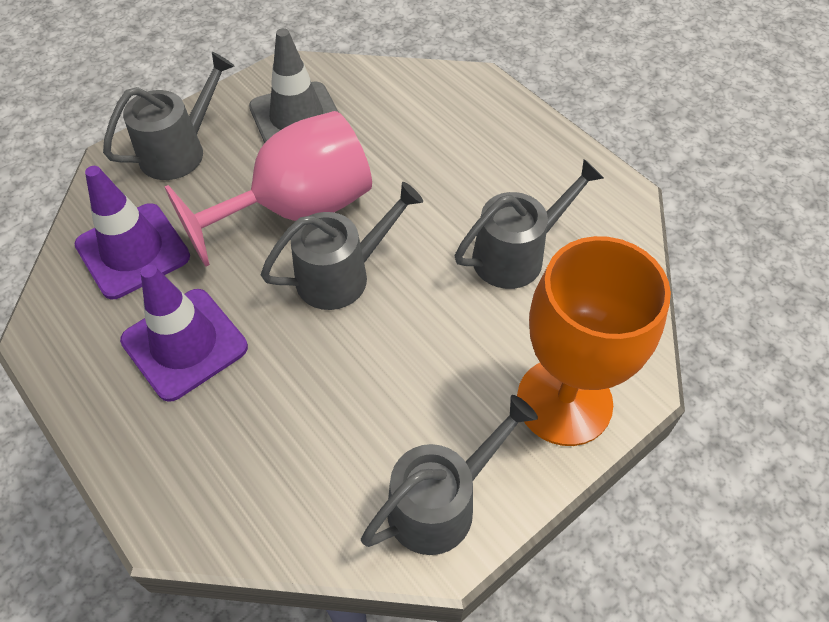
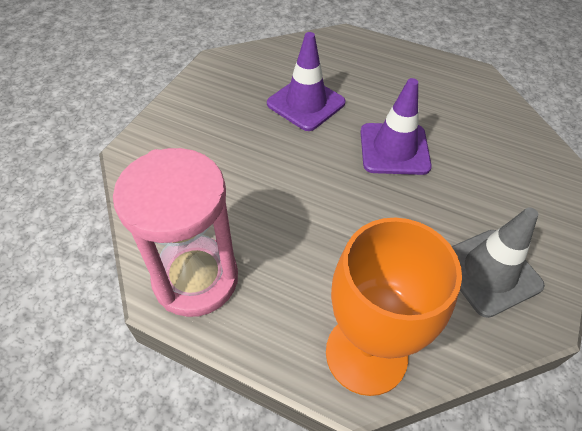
grey watering can: [103,52,234,180] [261,182,423,310] [361,395,538,555] [455,159,604,289] = 4 -> none = 0
pink goblet: [164,111,372,267] = 1 -> none = 0
pink hourglass: none = 0 -> [113,148,238,317] = 1

